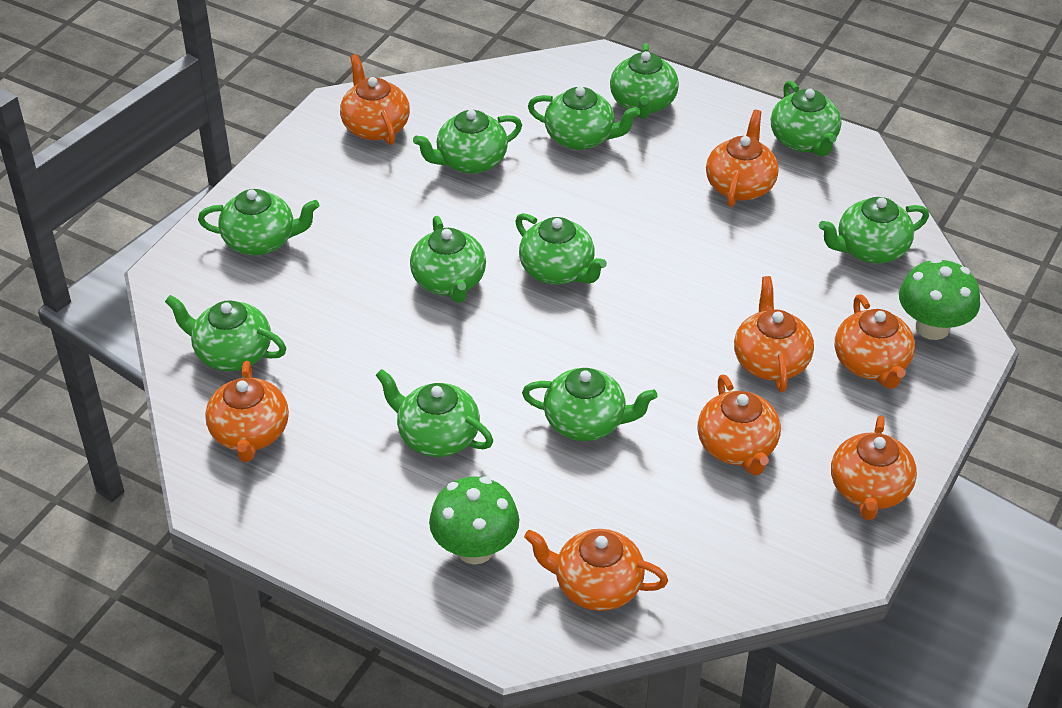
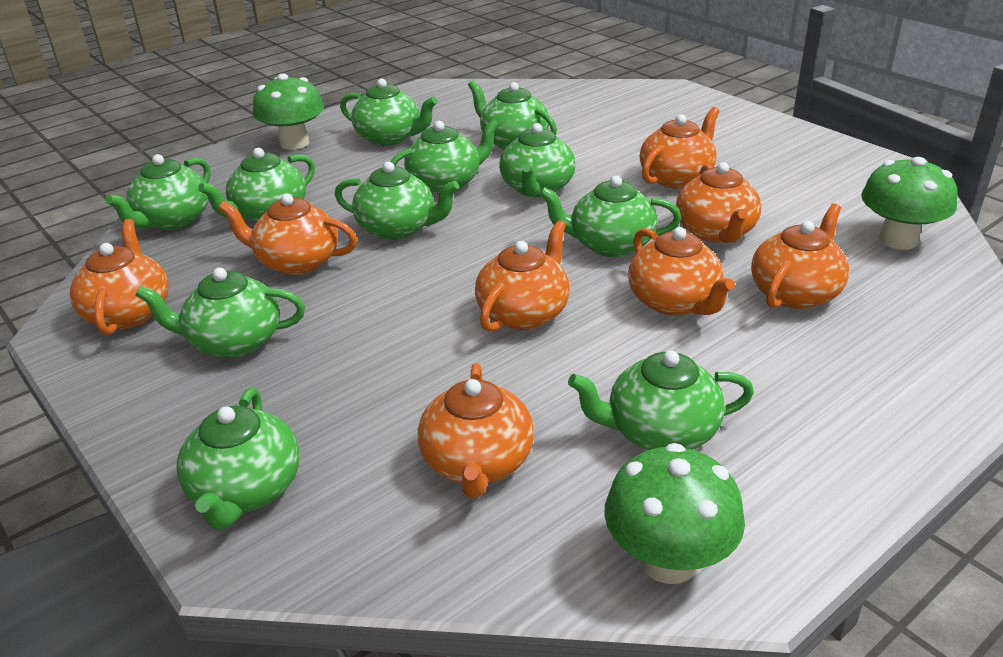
green mushroom: [429,476,519,565] [899,258,980,340] = 2 -> [253,73,324,150] [604,443,745,584] [861,157,958,250] = 3

